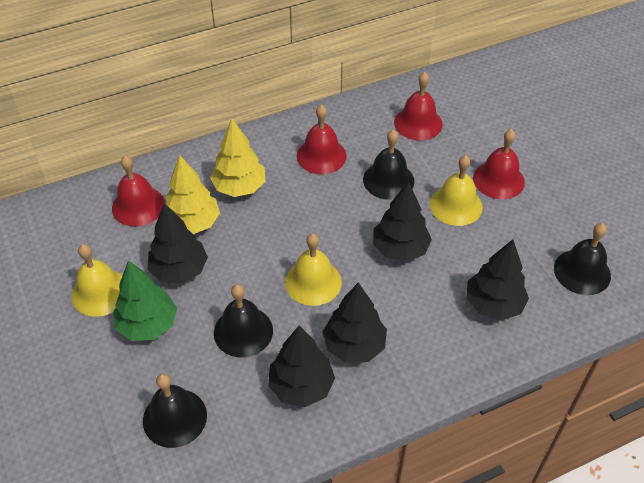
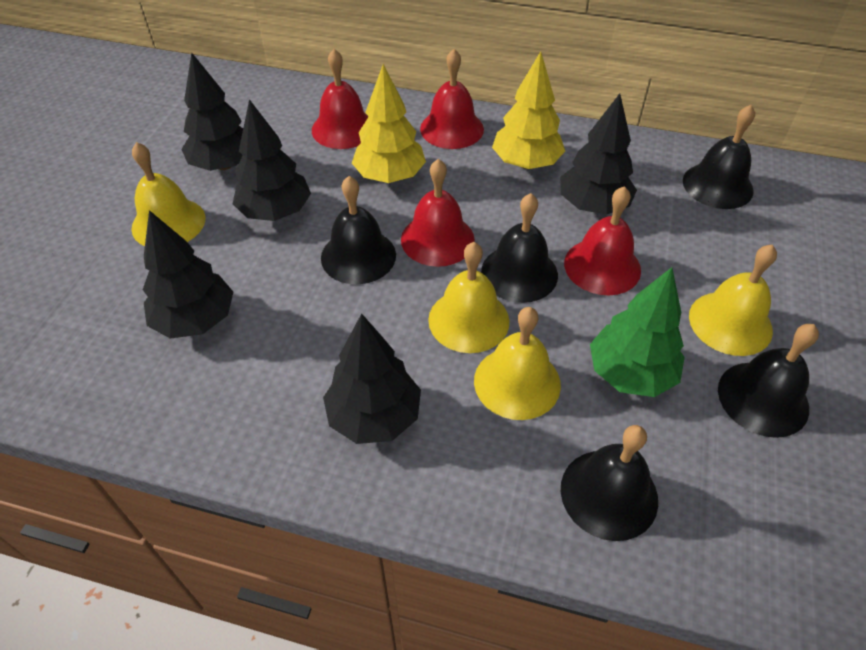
black bell: [143,373,207,448] [214,284,273,357] [363,129,414,200] [554,223,611,295] = 4 -> [321,176,396,284] [481,193,558,303] [561,425,658,541] [683,105,755,209] [718,324,819,438] = 5
yellow bell: [71,244,123,317] [285,233,342,306] [430,155,483,226] = 3 -> [131,142,206,246] [428,242,509,353] [474,307,561,420] [689,245,777,356] = 4

